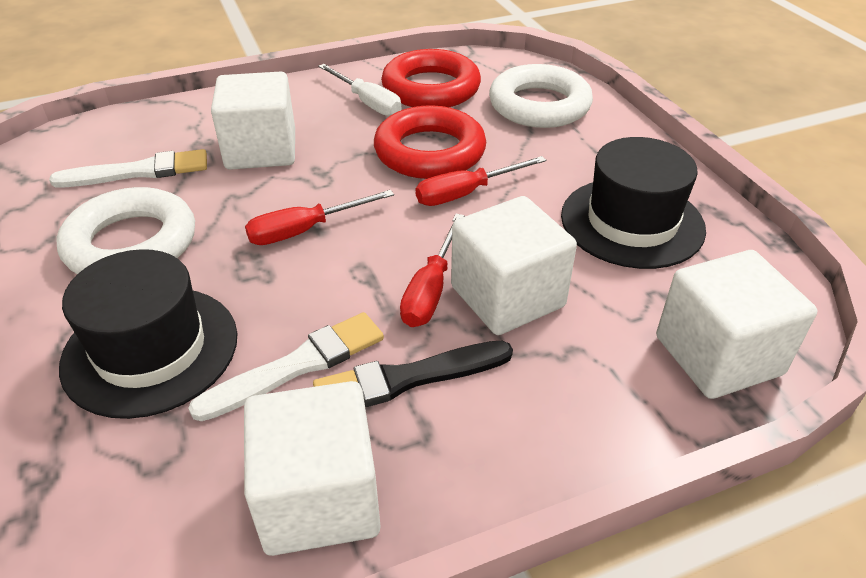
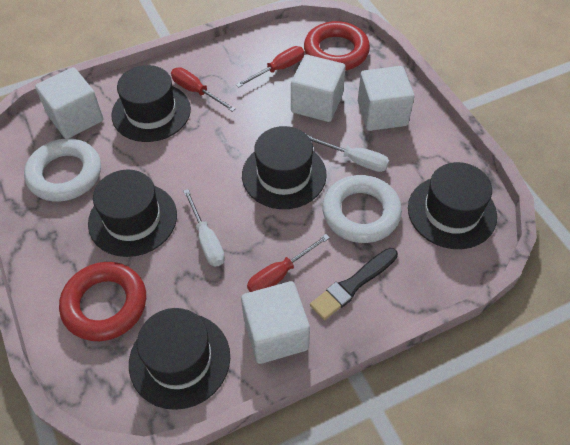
black hat: [59,249,238,419] [561,137,706,269] = 2 -> [88,169,177,257] [111,65,191,142] [129,308,230,410] [242,126,327,209] [408,162,497,249] = 5
white brush: [49,149,207,187] [188,312,384,421] = 2 -> none = 0
white screwdriver: [318,64,401,116] = 1 -> [183,189,225,266] [307,135,389,172] = 2

